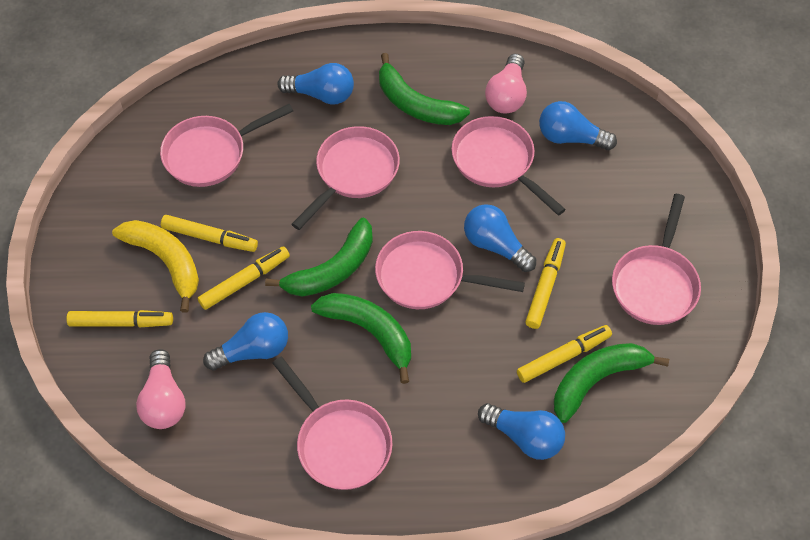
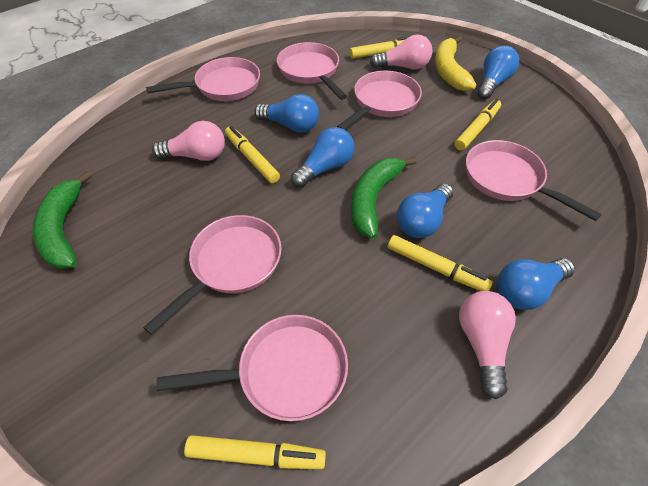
green banana: [265,218,373,297] [311,293,411,384] [379,53,470,125] [554,343,669,423] = 4 -> [33,171,92,269] [351,157,417,239] = 2
pink light bulb: [136,349,185,429] [485,54,527,114] = 2 -> [152,121,225,161] [370,34,432,69] [459,291,516,399] = 3

